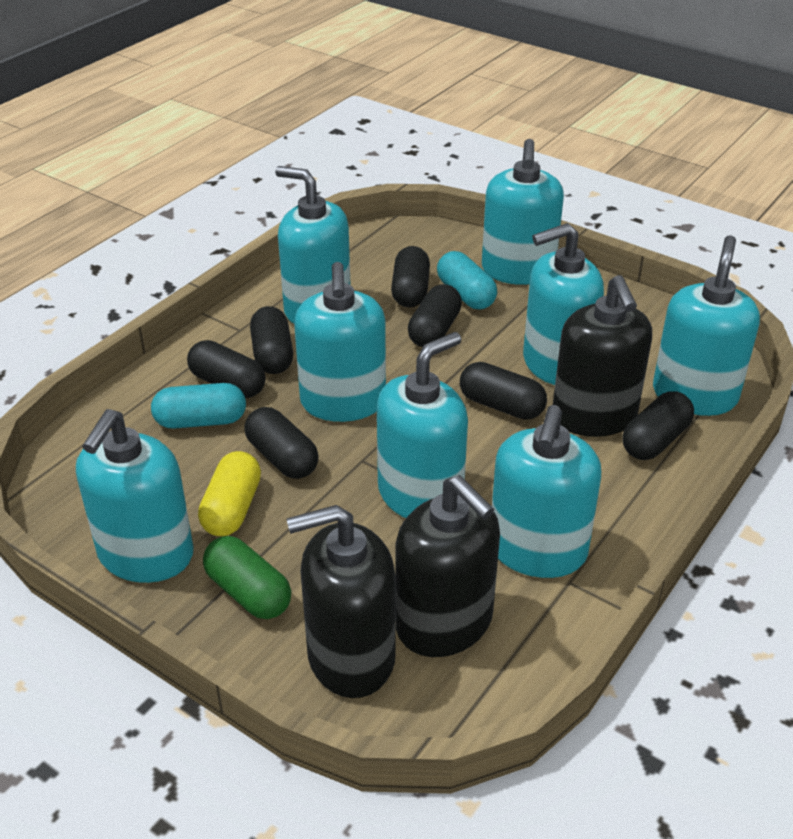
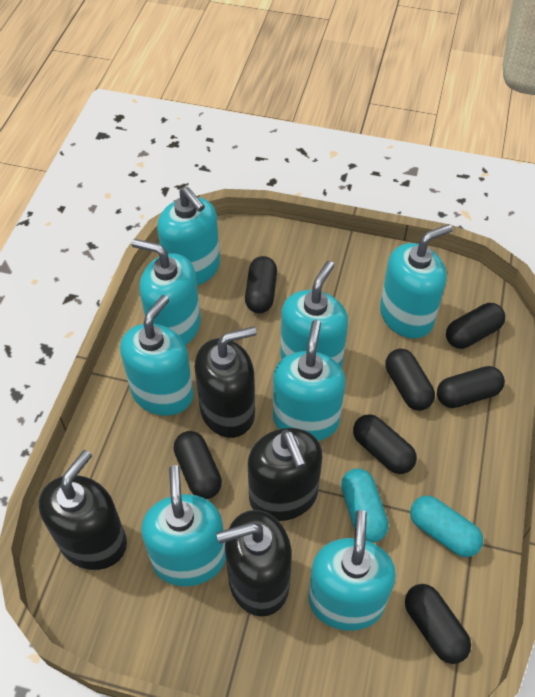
black soap dispenser: [287,505,396,698] [396,475,500,657] [553,275,652,437] = 3 -> [39,450,127,570] [194,326,256,438] [216,510,292,617] [248,428,322,521] = 4
green capsule: [203,536,291,619] = 1 -> none = 0
yellow capsule: [198,451,261,536] = 1 -> none = 0

